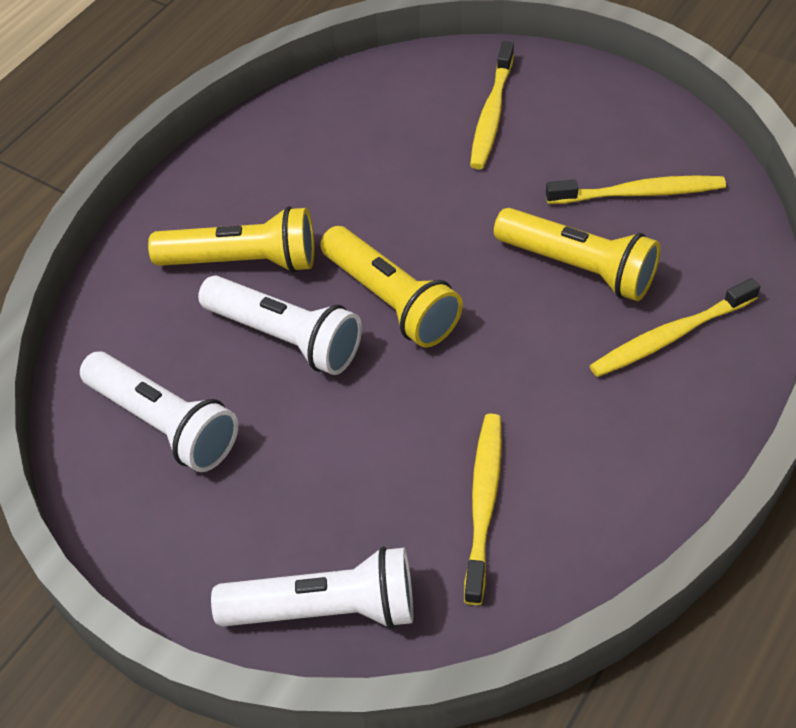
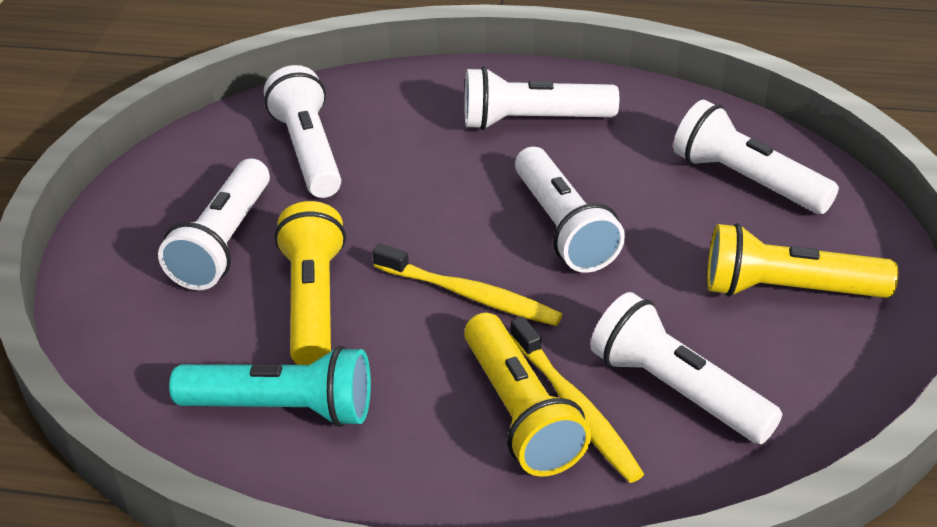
turquoise flashlight: none = 0 -> [169,346,371,427] = 1
white flashlight: [80,351,238,472] [198,276,362,375] [211,546,413,629] = 3 -> [158,159,270,290] [264,65,341,198] [464,67,619,130] [515,147,625,273] [590,292,782,444] [673,100,839,214] = 6
yellow toothbrush: [464,414,502,605] [470,41,514,169] [546,176,726,204] [589,278,761,377] = 4 -> [372,244,562,326] [511,316,644,483] = 2

